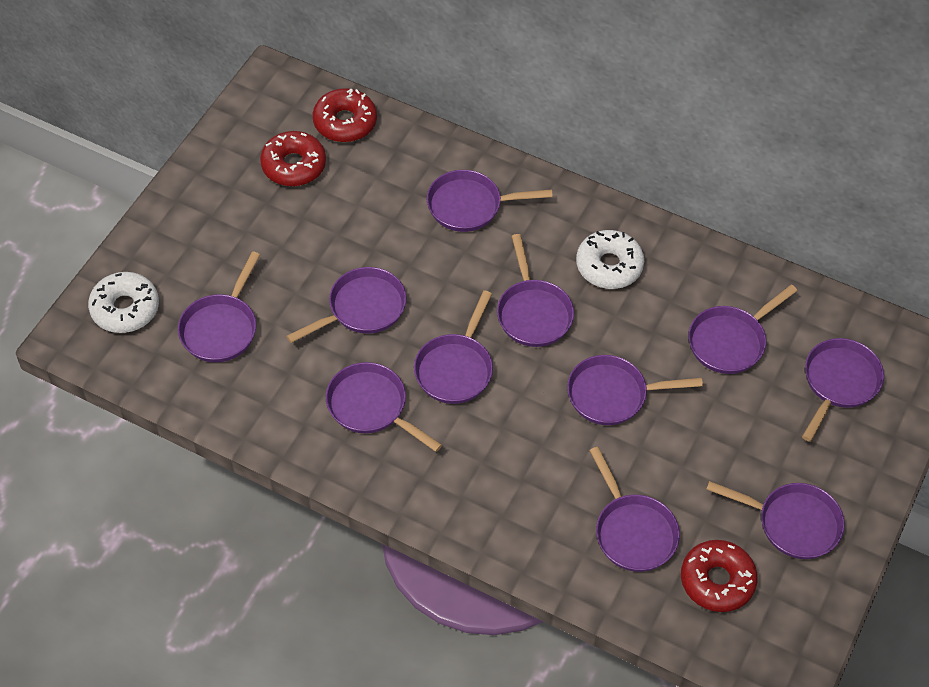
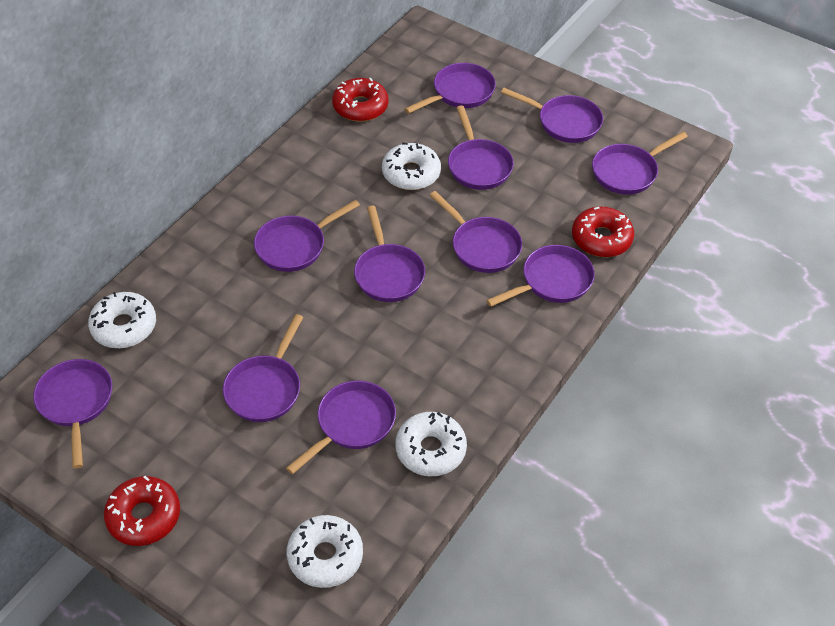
white donut: [88,272,159,333] [576,230,644,289] = 2 -> [88,292,156,348] [287,515,363,588] [382,142,441,190] [395,412,467,476] = 4

